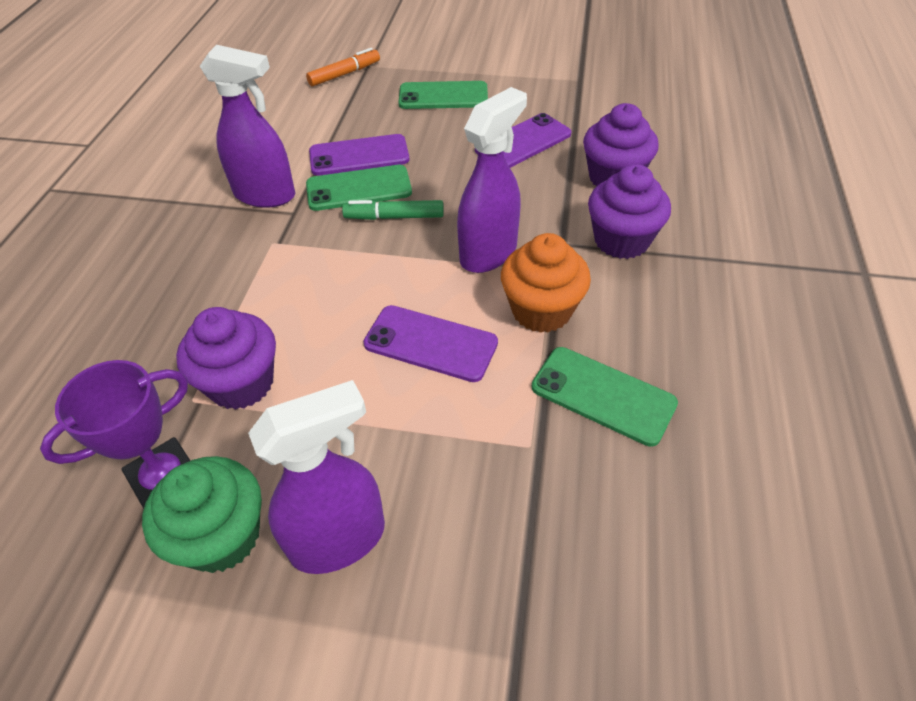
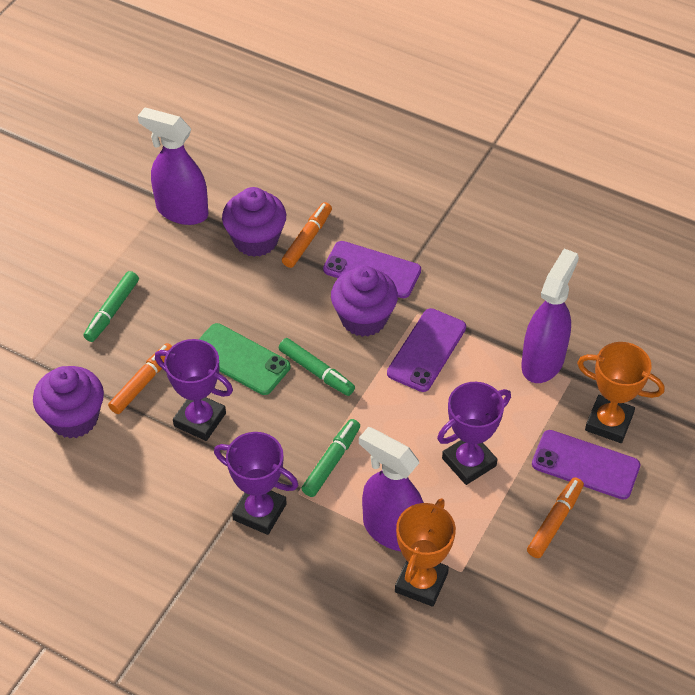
green cupcake: [142,456,262,573] = 1 -> none = 0
green marker: [342,200,444,220] = 1 -> [83,271,139,342] [279,338,355,396] [301,419,360,497] = 3
green phone: [306,165,412,211] [398,81,488,109] [532,347,678,447] = 3 -> [199,323,290,395] = 1
orange cupcake: [501,233,591,333] = 1 -> none = 0
orange marker: [306,48,380,86] = 1 -> [108,343,172,414] [282,202,332,268] [527,477,584,558] = 3
orange trophy: none = 0 -> [395,498,456,607] [577,342,665,443] = 2
purple trophy: [40,360,190,509] = 1 -> [155,339,233,441] [214,432,298,535] [437,382,511,485] = 3

